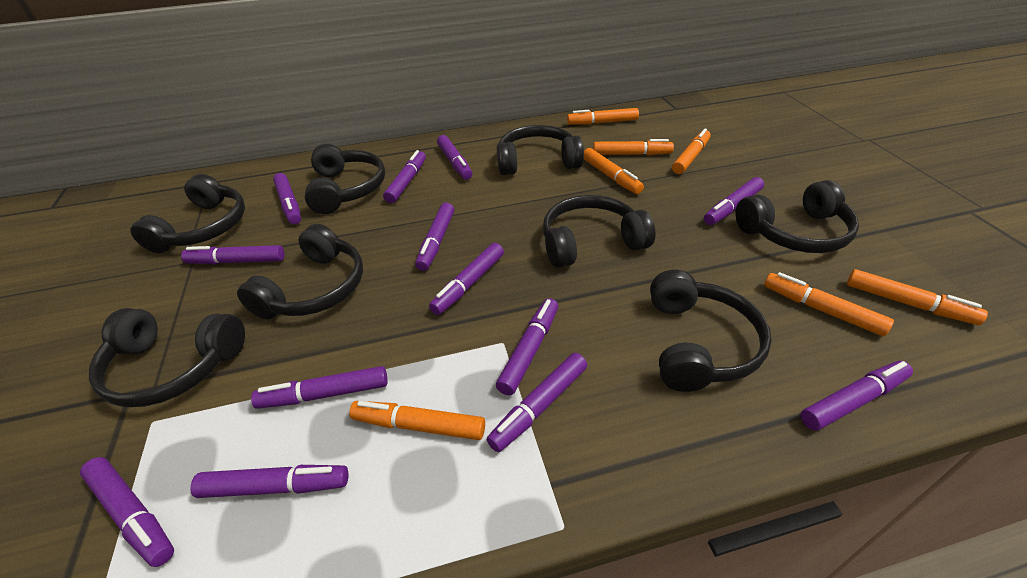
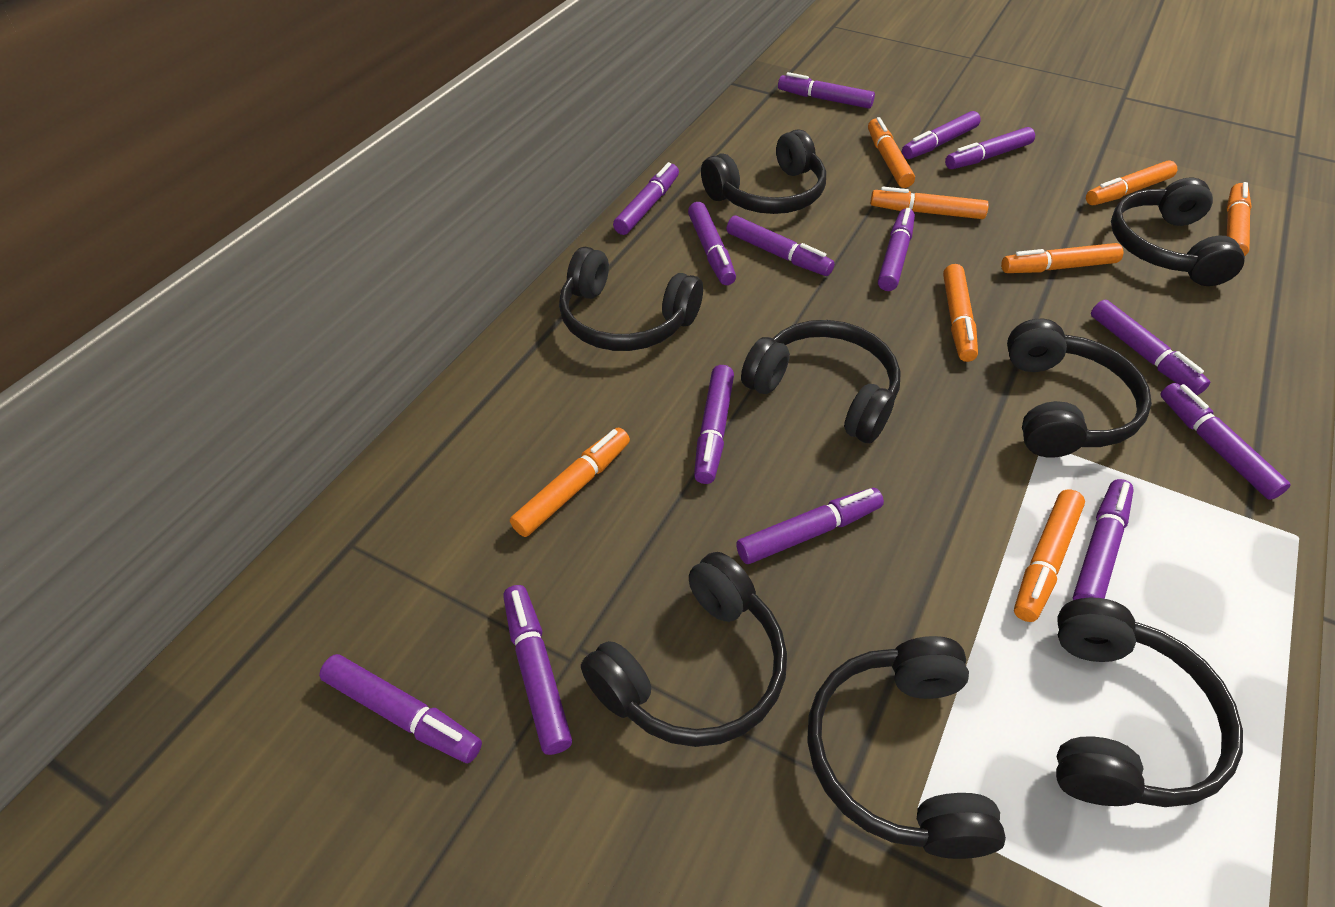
orange marker: [349,401,485,440] [567,108,639,125] [584,148,644,194] [593,139,674,155] [672,129,711,174] [764,272,894,337] [847,269,988,325] = 7 -> [510,428,630,537] [868,117,915,188] [870,187,989,219] [943,264,978,362] [1001,243,1123,273] [1014,490,1085,622] [1086,160,1177,205] [1227,182,1252,256] = 8
purple marker: [80,457,174,567] [181,245,284,264] [190,465,349,498] [251,366,388,409] [273,173,301,224] [383,150,426,203] [415,203,454,271] [429,243,504,315] [437,135,472,180] [487,353,587,452] [496,298,558,396] [704,177,764,225] [801,361,913,431] = 13 -> [319,654,482,763] [503,585,572,755] [613,162,679,235] [688,202,736,285] [694,365,734,484] [726,215,835,276] [736,488,884,564] [778,72,875,109] [878,208,915,291] [902,111,981,159] [945,127,1035,169] [1073,479,1134,600] [1091,299,1210,395] [1160,383,1291,500] = 14

